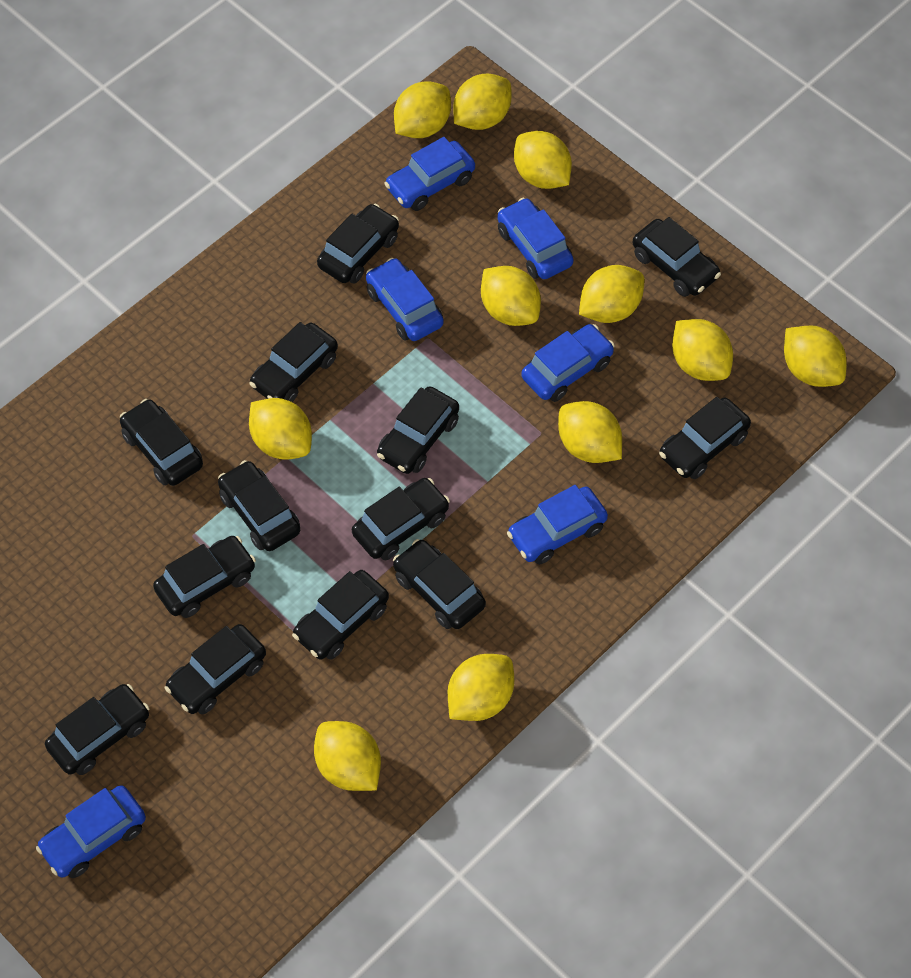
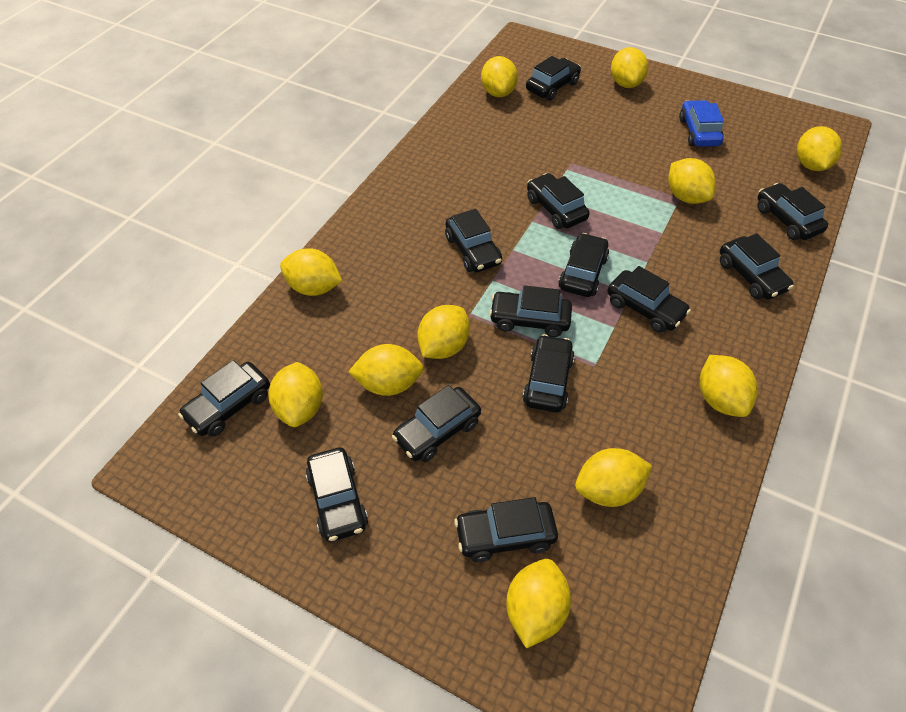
blue car: [36,785,146,878] [366,258,444,341] [384,137,475,211] [497,198,574,279] [507,485,608,565] [521,324,615,402] = 6 -> [679,100,724,147] = 1

